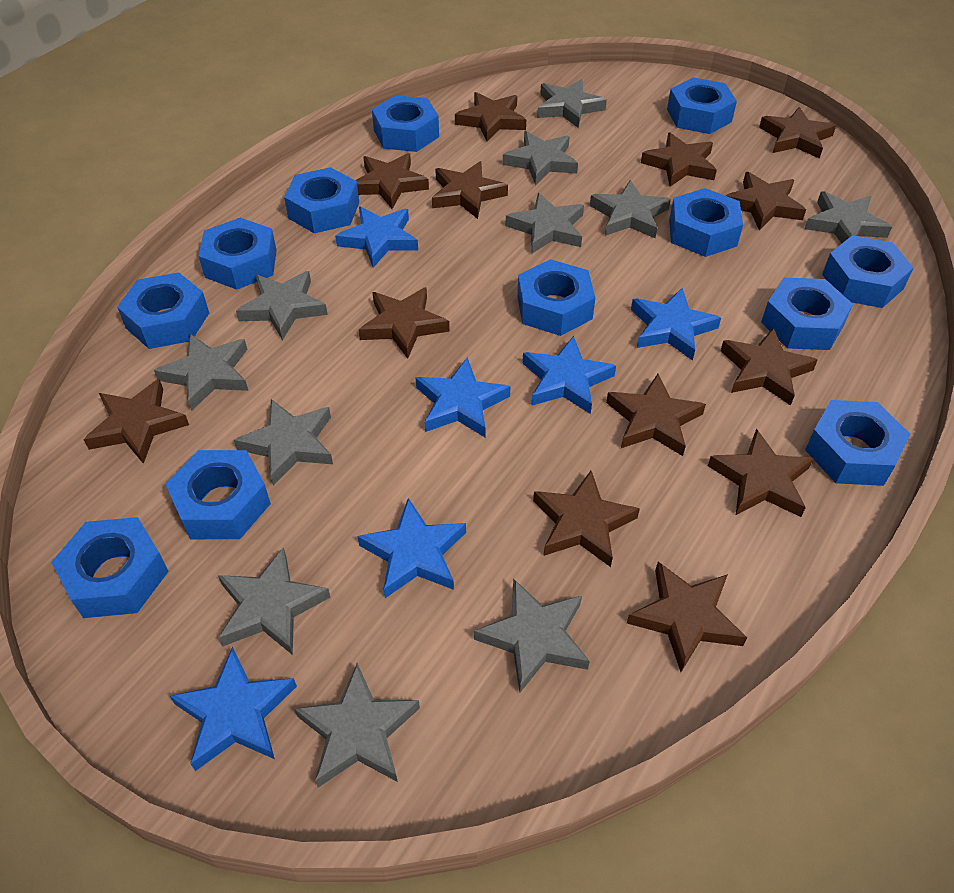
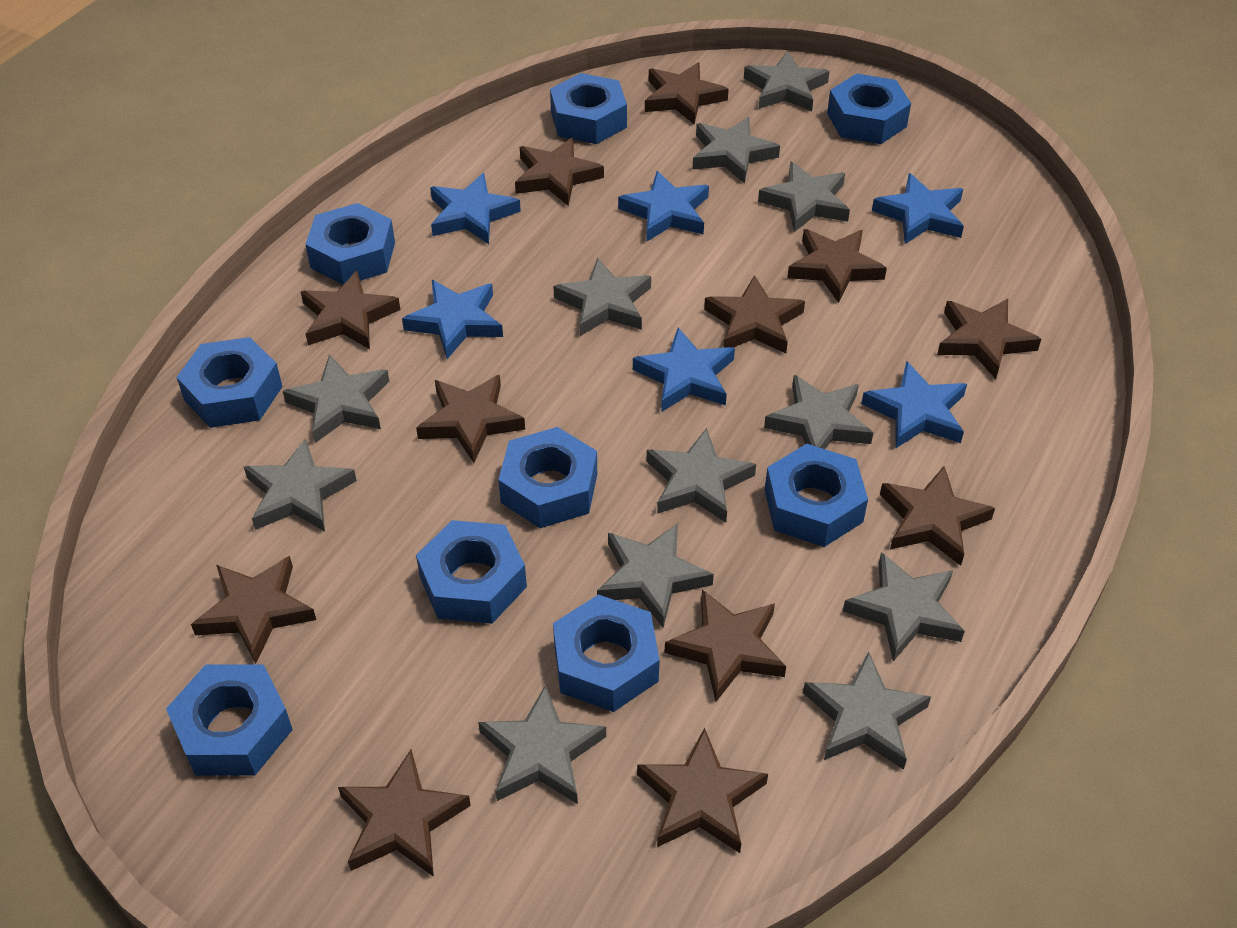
blue nut: [51,517,169,618] [117,272,209,349] [165,450,271,539] [199,218,277,290] [284,167,359,233] [372,95,439,152] [517,259,595,336] [667,77,737,134] [669,188,743,257] [761,278,853,350] [805,400,910,486] [822,235,913,308] = 12 -> [166,664,293,776] [176,337,283,428] [305,203,395,285] [416,520,527,624] [498,427,597,528] [550,73,627,144] [553,594,660,712] [765,444,868,547] [827,73,911,144] = 9
brown star: [83,379,189,464] [356,153,429,209] [359,287,449,359] [432,161,508,219] [455,92,526,142] [533,471,640,567] [606,374,706,456] [627,562,747,672] [641,132,717,187] [708,429,814,517] [720,327,818,406] [725,172,806,230] [759,107,836,159] = 13 -> [191,556,316,664] [301,271,400,349] [338,749,471,877] [416,374,525,463] [515,138,604,206] [637,727,768,853] [645,62,729,125] [665,590,786,702] [704,275,805,353] [787,229,887,303] [880,466,995,566] [937,299,1041,379] = 12
grey star: [154,334,248,411] [218,547,331,655] [234,399,333,486] [236,271,328,341] [294,663,420,787] [474,578,590,693] [503,131,578,185] [506,193,584,253] [537,79,607,128] [590,180,671,238] [805,191,892,243] = 11 -> [244,438,357,532] [283,354,390,443] [478,684,606,804] [553,258,651,336] [597,523,714,628] [647,428,756,523] [693,117,780,184] [744,51,830,111] [758,162,850,232] [764,375,873,449] [803,651,931,770] [843,552,965,661] = 12

